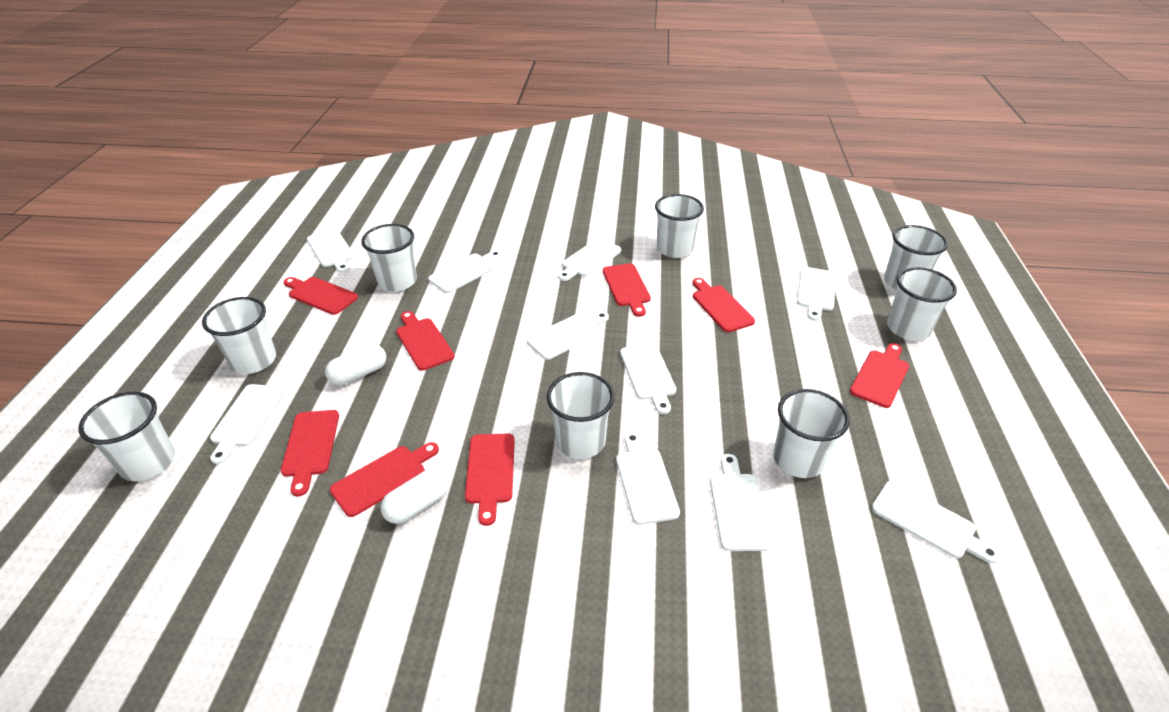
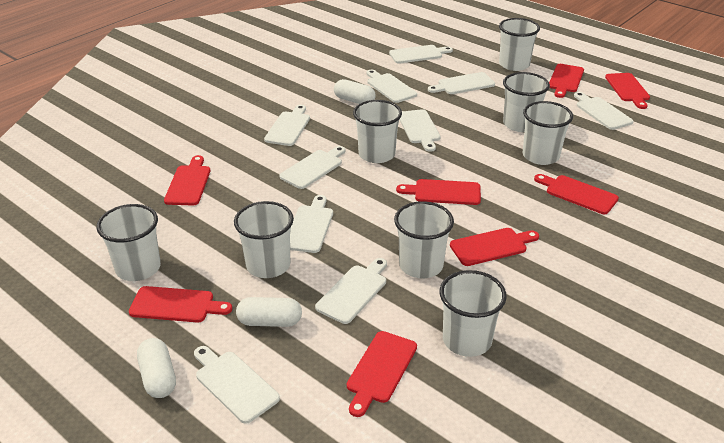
white capsule: [325,344,386,385] [381,468,450,524] = 2 -> [137,338,176,398] [236,297,302,327] [334,79,376,104] = 3

